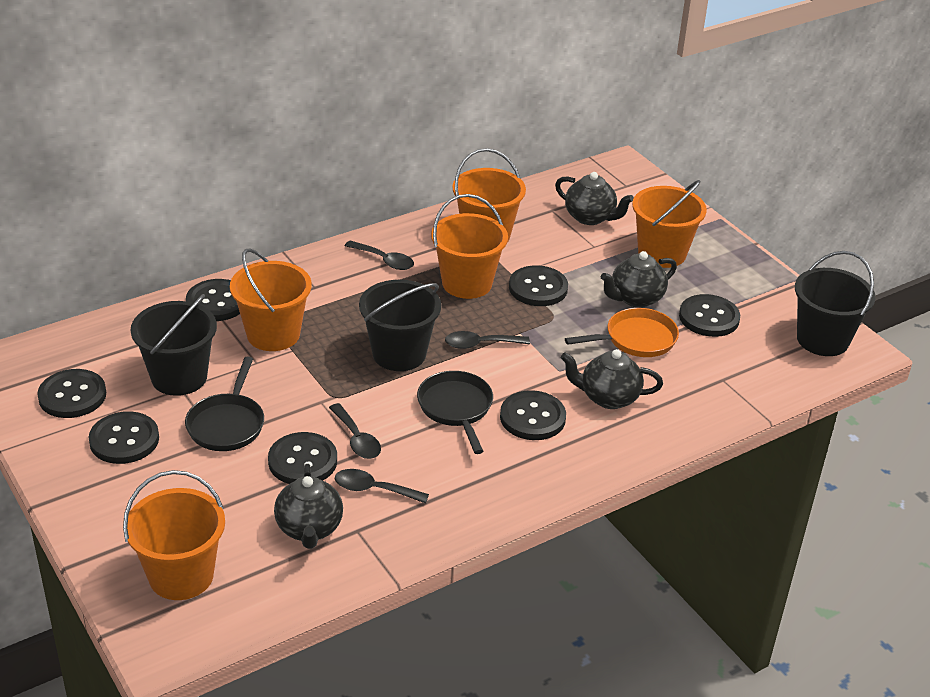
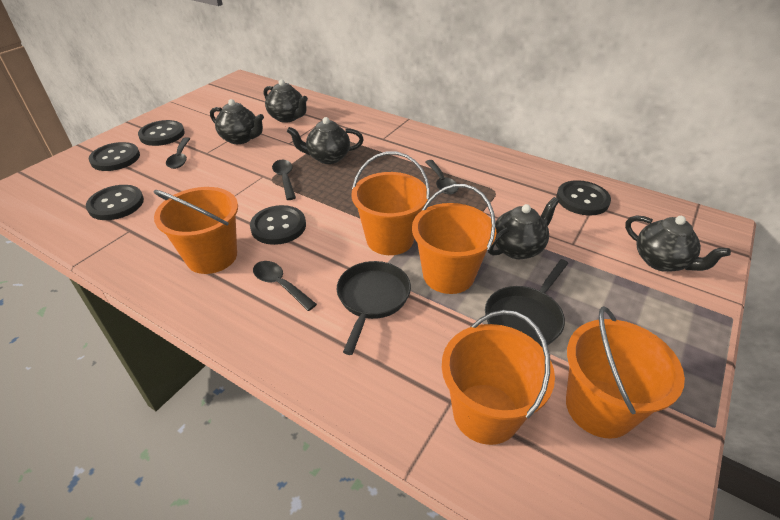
black bucket: [131,294,217,396] [359,280,441,371] [795,251,876,356] = 3 -> none = 0
black button: [37,369,106,418] [89,411,159,464] [186,279,240,321] [268,432,337,484] [500,390,566,440] [509,265,568,306] [679,294,740,337] = 7 -> [86,185,144,220] [89,142,140,171] [138,120,185,146] [250,205,306,245] [556,180,611,216] = 5
black teapot: [274,464,343,549] [555,172,634,225] [561,349,663,409] [601,251,677,308] = 4 -> [210,99,264,144] [264,79,308,123] [287,117,364,164] [488,197,559,259] [625,215,731,272] = 5
orange pan: [565,308,679,357] = 1 -> none = 0

